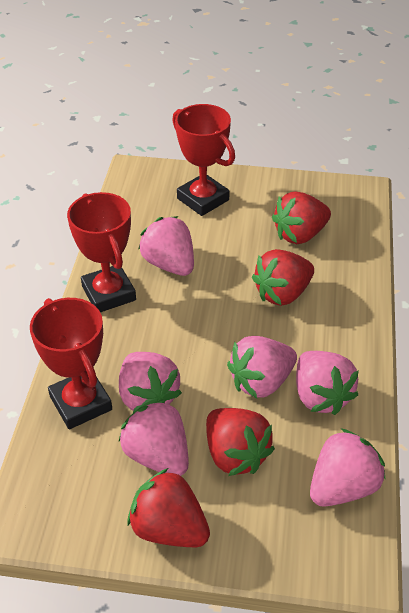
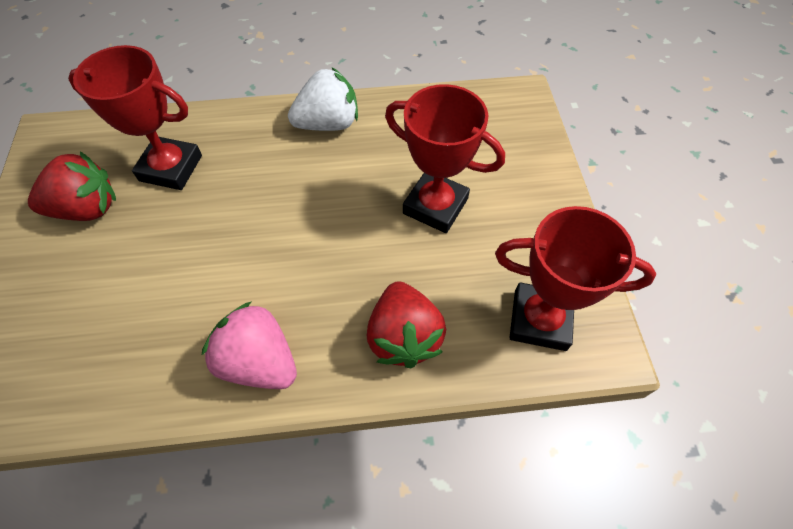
pink strawberry: [118,399,189,476] [119,352,182,413] [138,216,194,276] [227,336,297,399] [296,351,359,415] [310,428,386,507] = 6 -> [202,301,297,389] = 1
red strawberry: [127,468,210,547] [206,408,275,476] [252,249,314,306] [272,191,331,244] = 4 -> [28,151,116,221] [367,282,446,368] = 2
white strawberry: none = 0 -> [288,68,358,131] = 1

